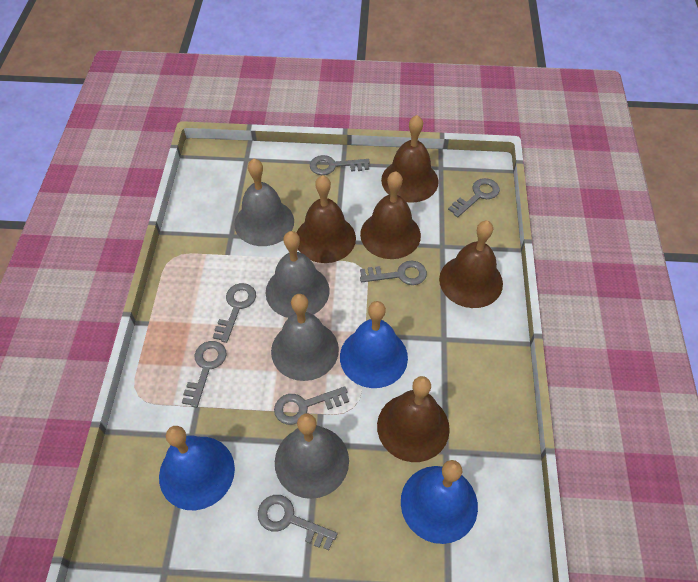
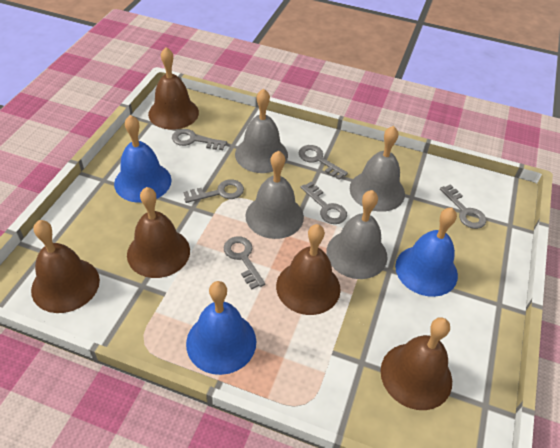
grey key: [182,341,227,408] [213,283,256,343] [258,495,338,550] [274,386,349,425] [310,155,370,175] [360,261,427,285] [448,178,500,217] = 7 -> [172,129,227,150] [183,179,244,203] [223,236,265,290] [299,145,348,180] [300,182,347,224] [440,184,486,229] = 6

